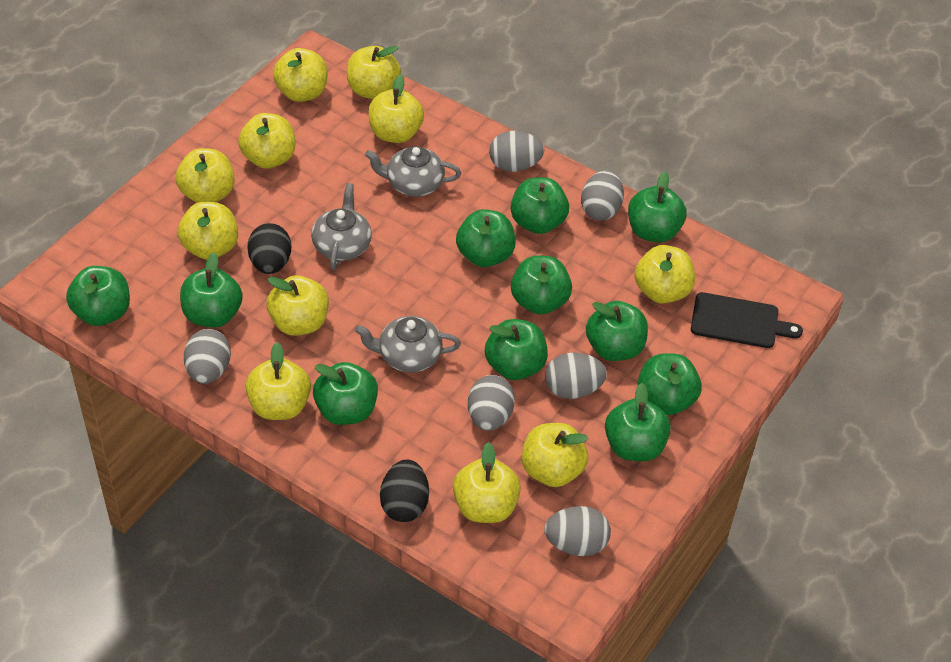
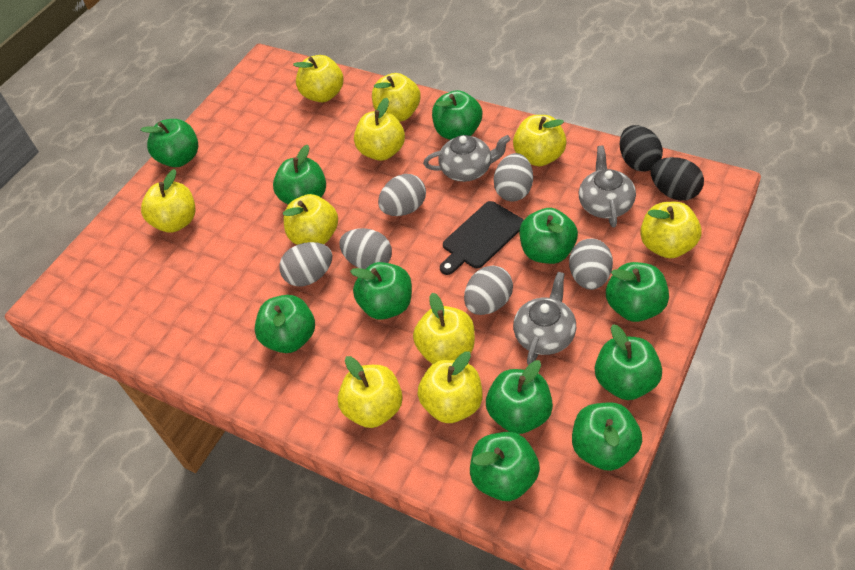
yellow apple: [176,148,234,203] [178,202,238,260] [238,113,295,169] [246,342,311,420] [267,275,329,335] [273,48,328,102] [347,46,401,99] [368,74,424,143] [453,442,521,523] [522,423,589,487] [635,245,695,304] = 11 -> [141,169,196,233] [283,194,338,245] [293,55,343,102] [338,356,403,428] [354,98,405,161] [372,73,421,122] [413,293,475,364] [417,351,482,423] [513,115,567,166] [640,202,701,258] = 10

